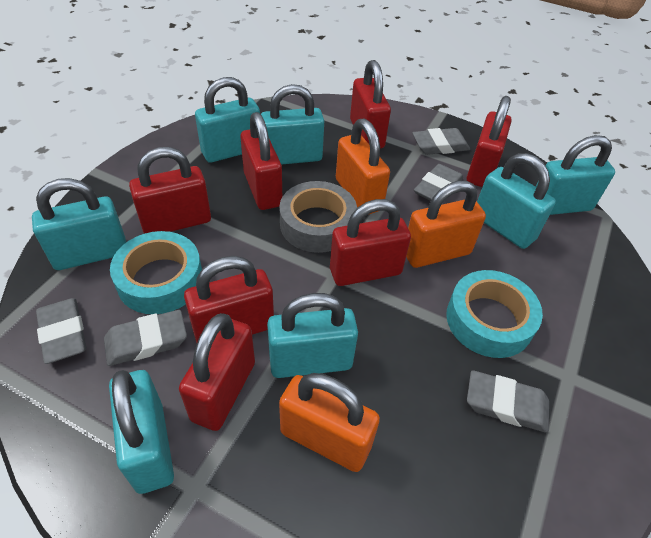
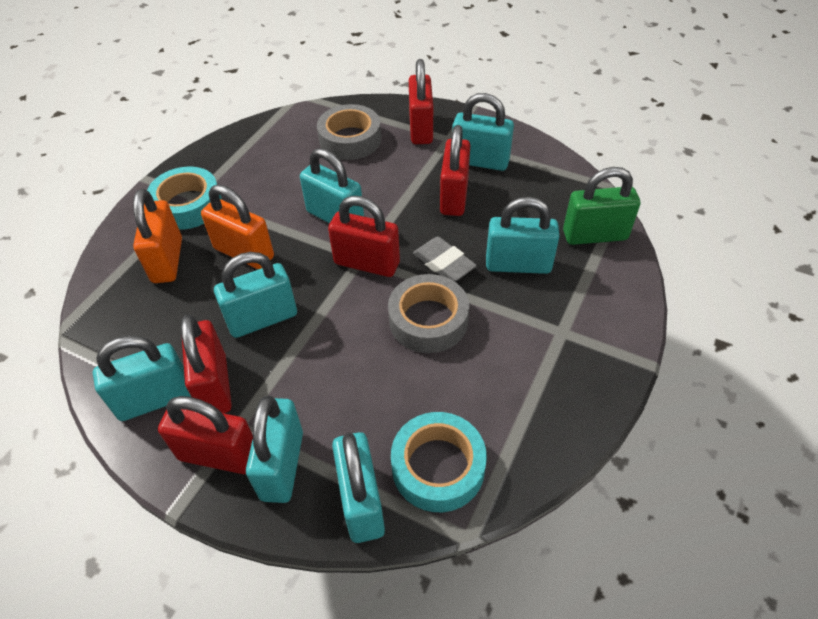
green padlock: none = 0 -> [563,167,640,245] = 1
grey eraser: [36,298,86,364] [104,310,187,366] [412,128,470,155] [414,164,463,201] [467,370,549,433] = 5 -> [413,237,477,281] = 1
grey tape: [279,181,357,253] = 1 -> [317,104,381,160] [388,274,469,353] = 2
orange padlock: [279,373,380,472] [336,119,390,215] [406,181,486,268] = 3 -> [133,189,182,283] [201,185,274,269] = 2
red padlock: [129,147,211,234] [179,313,255,431] [184,256,274,343] [240,112,282,210] [330,199,411,286] [350,60,391,149] [467,96,511,187] = 7 -> [158,396,253,474] [181,315,232,413] [328,196,400,277] [409,59,433,144] [440,125,470,216] = 5

